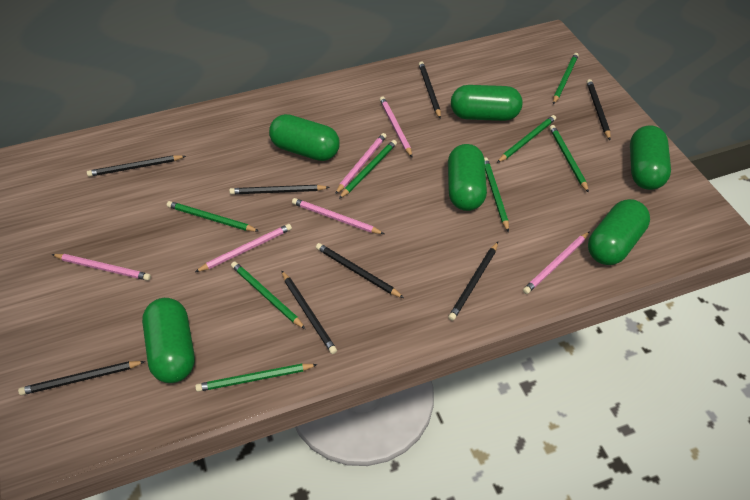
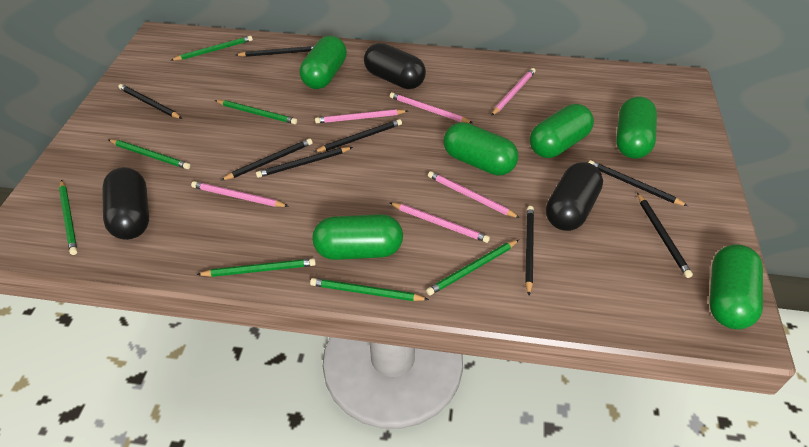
black capsule: none = 0 -> [102,167,149,240] [364,43,426,89] [546,162,603,231] = 3
green pencil: [167,201,259,231] [195,364,318,392] [231,262,305,329] [339,140,397,199] [484,157,509,232] [497,115,556,163] [550,125,589,193] [553,53,579,104] = 8 -> [59,180,77,255] [109,139,190,169] [171,36,253,61] [196,258,316,277] [215,100,297,124] [310,278,429,301] [426,240,519,295] = 7

